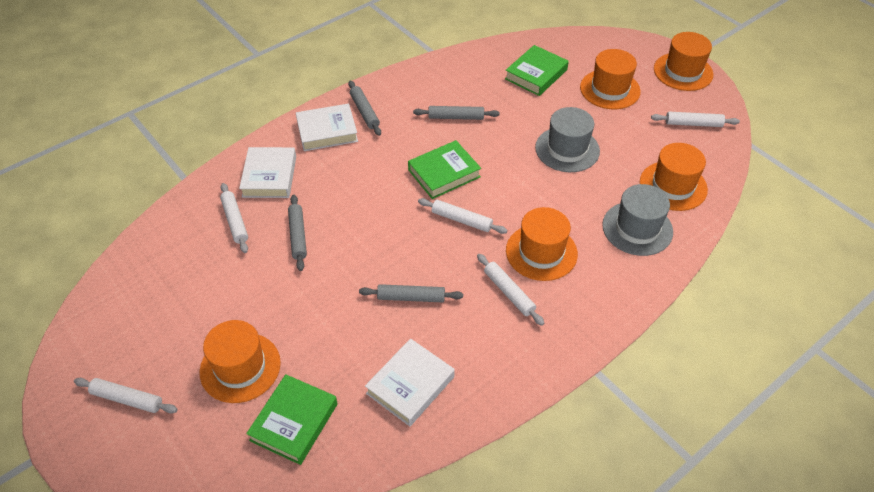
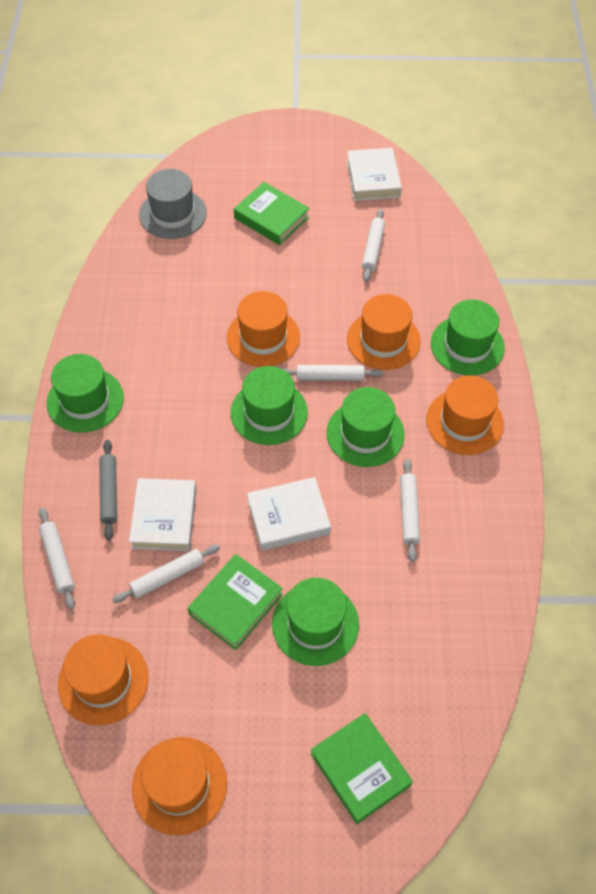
green hat: none = 0 -> [47,354,124,433] [231,366,308,445] [272,578,359,666] [327,387,405,467] [431,300,505,376] = 5
grey hat: [535,107,600,172] [602,184,673,256] = 2 -> [139,169,207,239] = 1
grey rolling pin: [288,195,307,271] [348,81,381,136] [359,284,463,302] [413,106,500,120] = 4 -> [100,440,117,540] = 1

